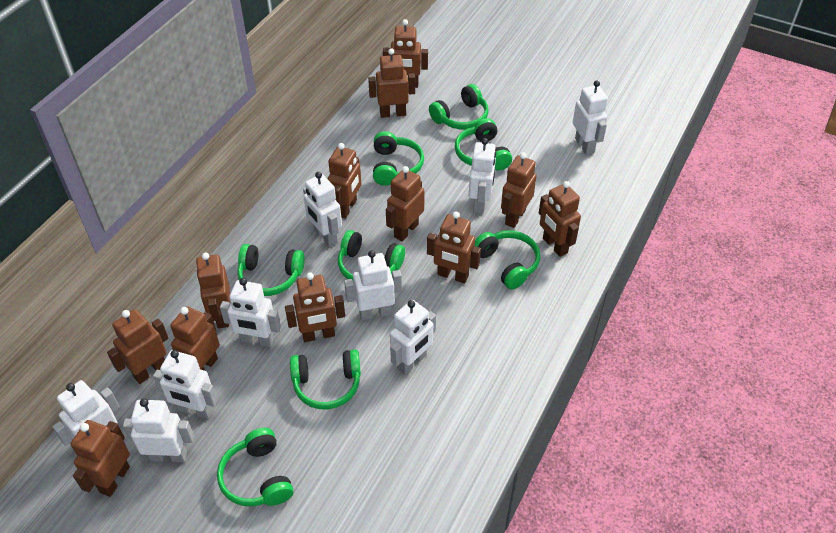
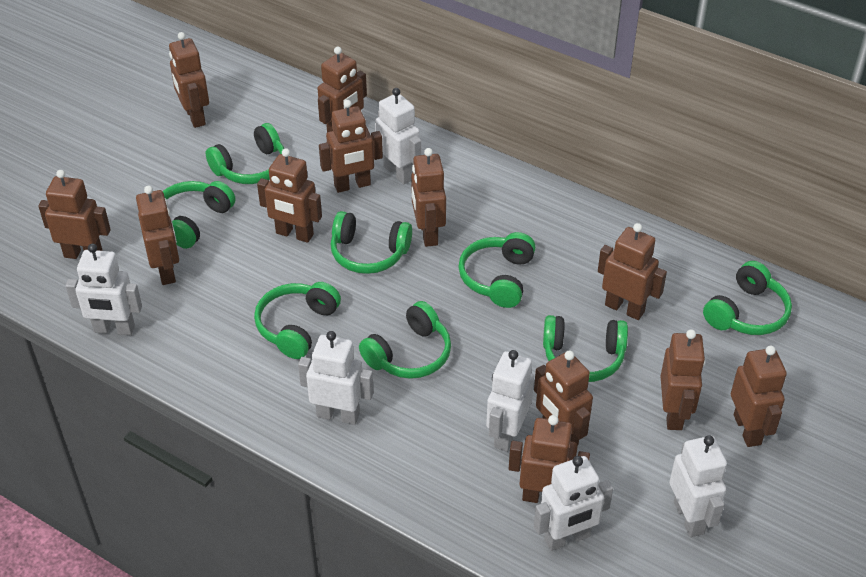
white robot: [52,380,120,446] [123,398,194,462] [153,350,218,419] [220,278,281,347] [303,172,342,247] [344,250,402,321] [390,300,436,375] [469,138,496,214] [573,80,608,155] = 9 -> [66,244,142,335] [298,331,374,425] [375,88,422,184] [486,350,534,452] [534,456,613,551] [669,435,727,537] = 6

